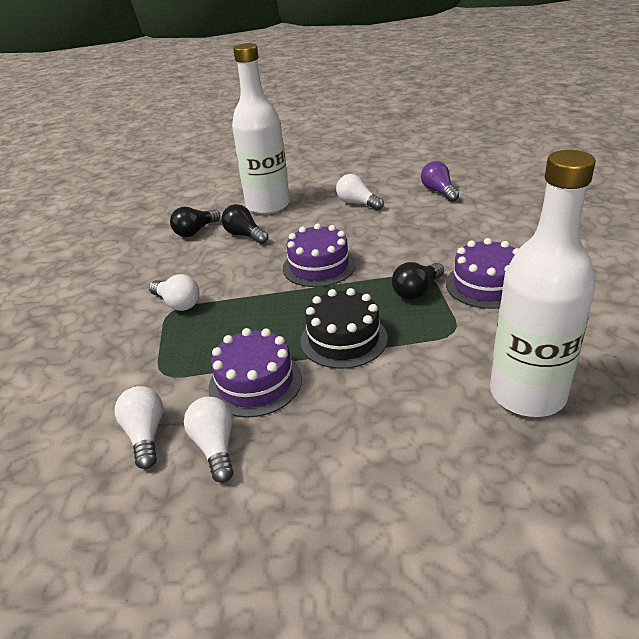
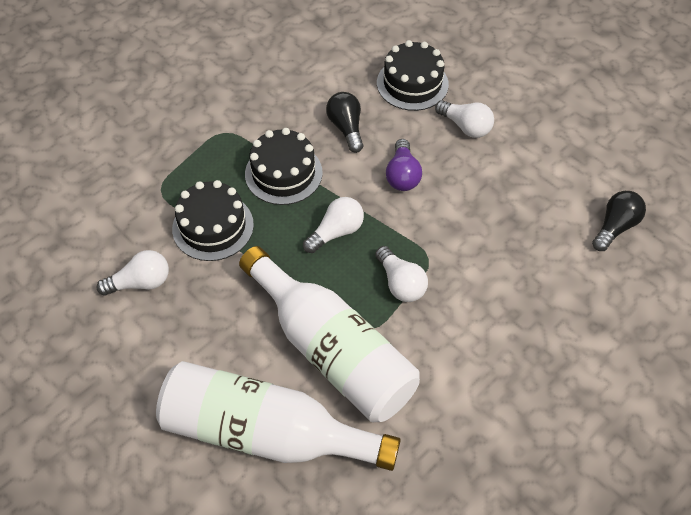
black cake: [300,288,388,369] = 1 -> [172,180,254,261] [245,128,323,205] [377,40,449,111] = 3
black light bulb: [170,207,221,237] [221,204,268,244] [392,262,444,300] = 3 -> [326,92,363,153] [592,191,646,251] = 2
purple cake: [208,328,302,418] [283,223,356,287] [446,238,519,309] = 3 -> none = 0

